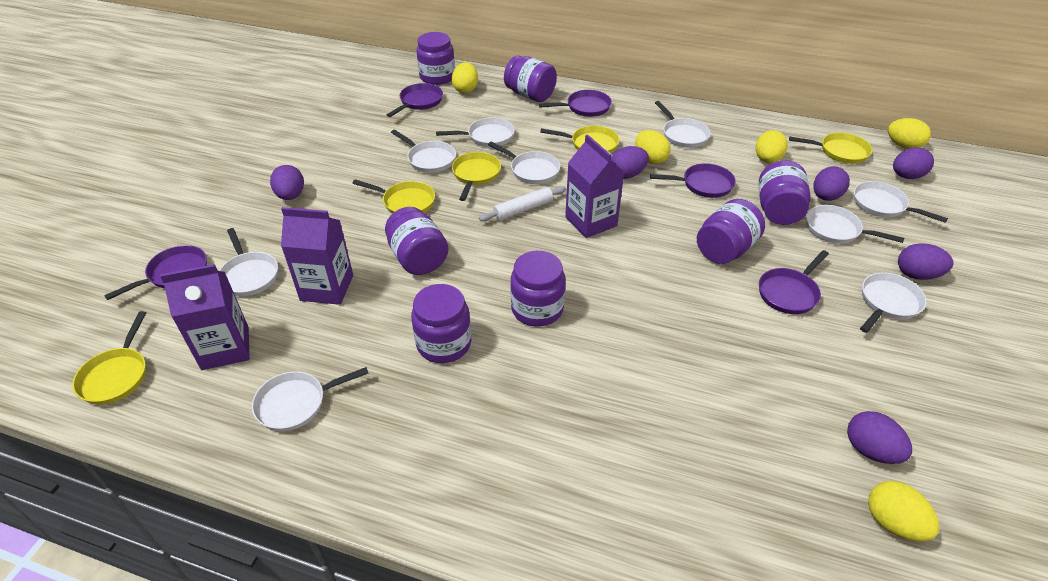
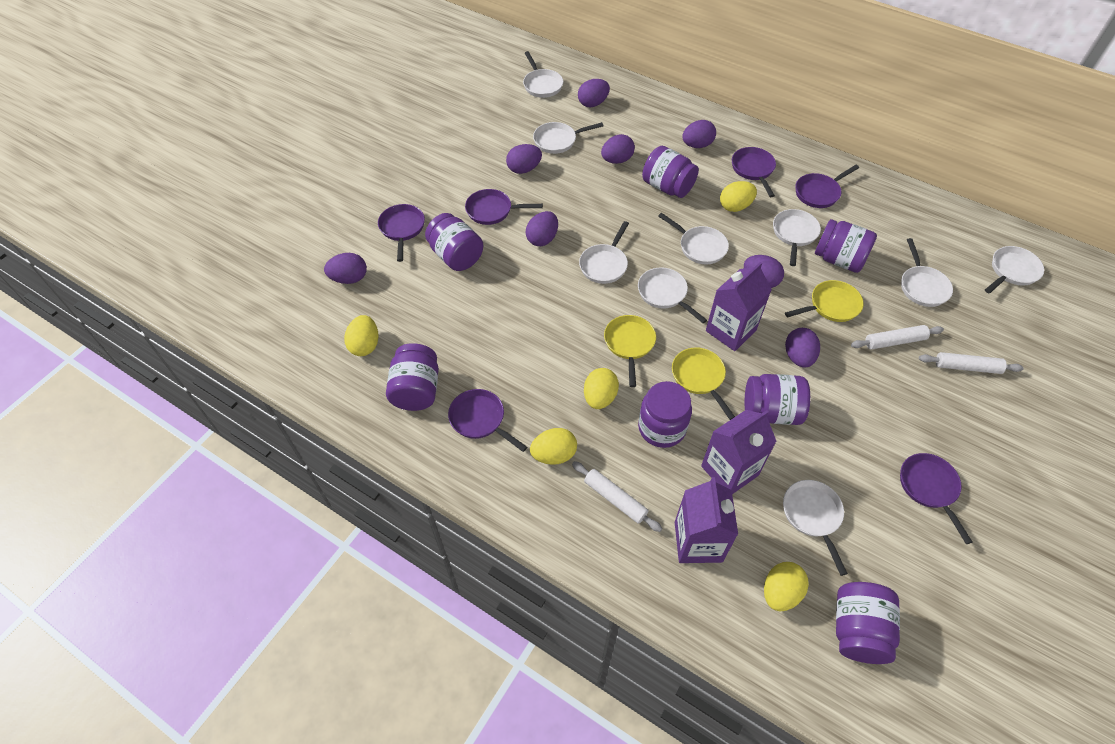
purple egg: [270,165,304,200] [611,146,649,179] [813,166,850,201] [847,411,912,464] [893,147,934,179] [898,243,953,280] = 6 -> [324,253,367,284] [506,144,542,174] [526,211,558,246] [578,79,610,107] [601,134,635,164] [682,120,716,148] [744,255,784,288] [785,328,820,368] = 8
purple pan: [104,245,207,300] [387,83,443,117] [539,90,612,117] [650,163,736,198] [759,250,829,314] = 5 -> [378,204,425,262] [448,389,527,452] [465,189,543,225] [732,147,776,197] [795,165,859,208] [900,453,973,544] = 6
white rolling pin: [479,186,566,222] = 1 -> [572,461,662,532] [851,325,944,350] [919,352,1024,374] = 3
yellow pan: [72,311,146,405] [352,179,435,214] [452,152,501,201] [540,126,619,153] [789,133,872,164] = 5 -> [604,315,656,387] [672,348,735,420] [785,280,864,322] = 3

